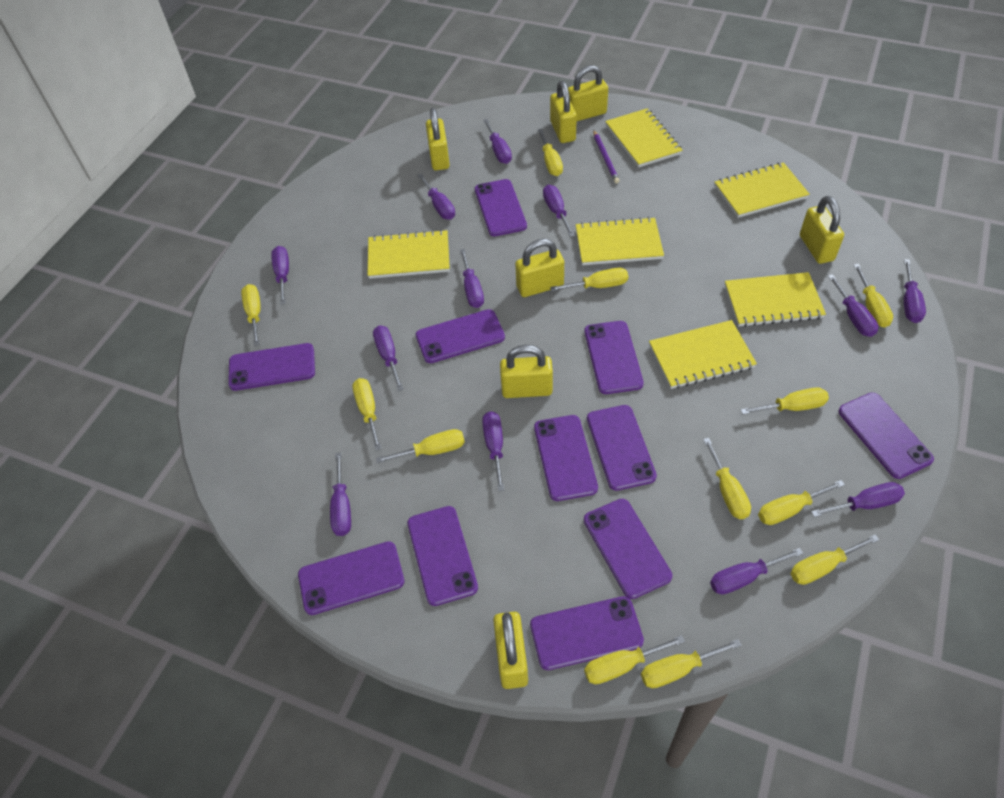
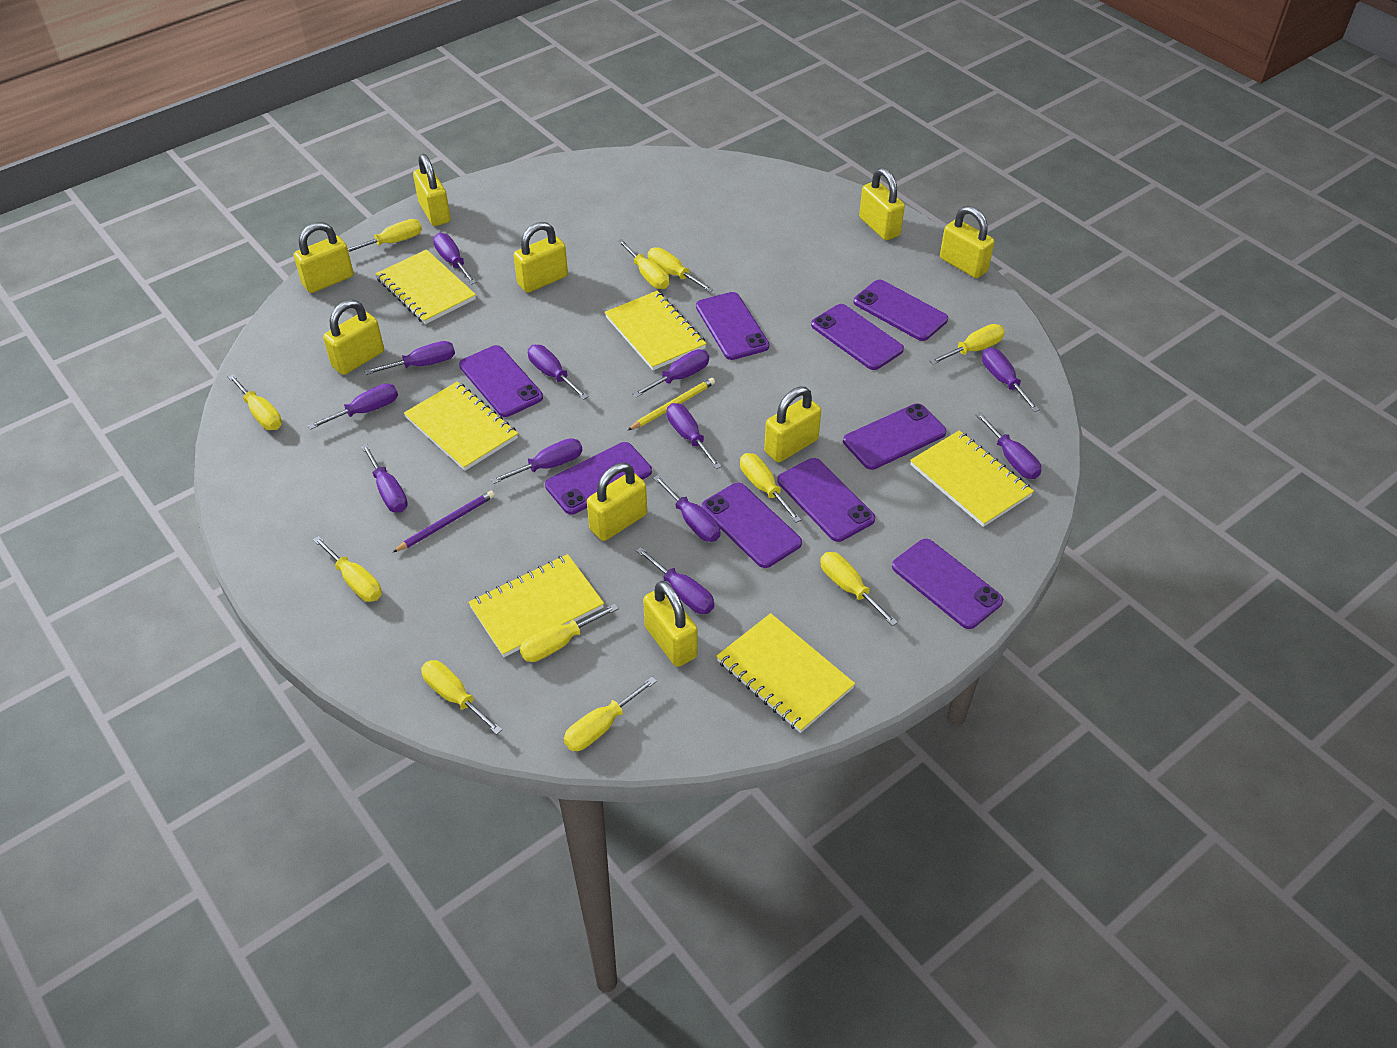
purple phone: [228,343,315,391] [298,541,404,615] [407,506,478,606] [416,309,505,363] [475,179,527,236] [530,596,644,670] [534,415,598,501] [584,321,644,394] [584,499,672,599] [587,405,657,491] [838,393,934,479] = 11 -> [459,345,543,417] [545,442,652,515] [696,292,769,360] [701,483,802,568] [777,458,875,542] [811,304,904,370] [843,403,946,470] [854,280,948,341] [892,539,1003,629] = 9
yellow padlock: [426,108,450,171] [493,612,528,689] [500,345,553,398] [515,239,564,297] [550,81,577,143] [568,65,608,122] [800,196,844,264] = 7 -> [294,222,354,293] [323,300,384,375] [413,154,451,226] [513,222,568,293] [587,463,647,541] [643,581,698,667] [764,387,821,462] [859,168,905,240] [940,206,994,278] = 9
yellow pencil: none = 0 -> [628,378,715,430] = 1
yellow screwdriver: [241,284,261,346] [353,378,382,450] [376,429,465,463] [538,129,563,176] [550,268,628,291] [584,635,685,684] [641,639,742,688] [703,438,751,519] [741,387,829,415] [758,480,845,525] [790,534,879,585] [854,264,893,328] = 12 -> [228,374,282,430] [313,536,382,602] [348,219,422,252] [421,660,502,735] [520,604,619,662] [564,677,657,751] [617,239,669,289] [648,247,714,292] [740,453,801,523] [820,552,898,626] [930,324,1005,365] = 11

